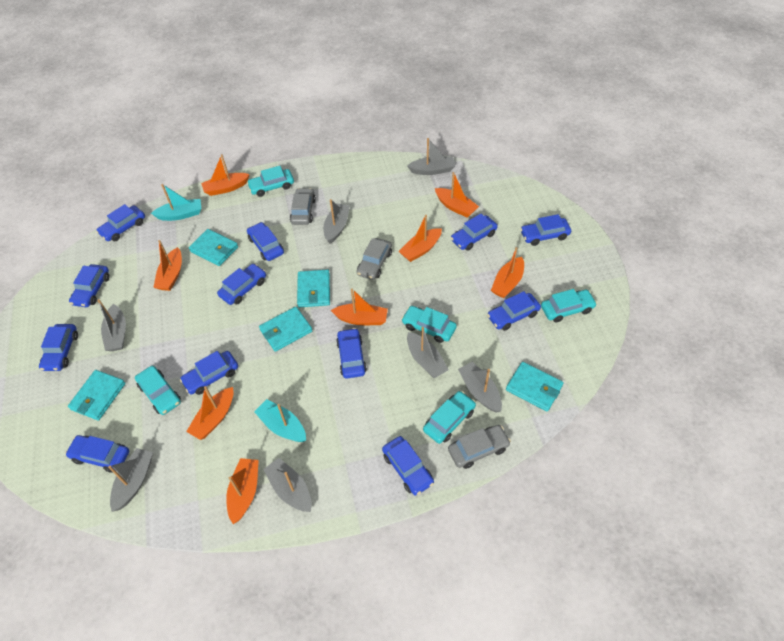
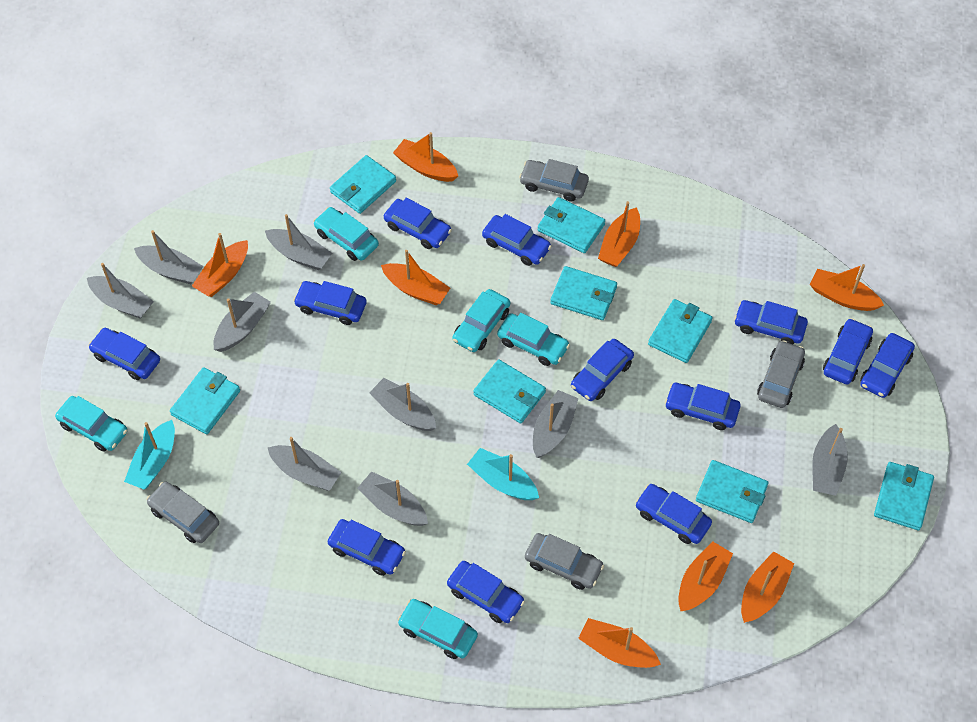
grey boat: [97,299,126,351] [108,448,153,512] [263,458,312,512] [324,199,350,244] [407,138,455,175] [407,327,449,378] [458,362,502,412] = 7 -> [87,263,154,318] [134,230,203,284] [213,292,271,352] [265,214,332,270] [268,437,342,491] [358,471,428,526] [369,378,436,431] [533,390,579,458] [812,424,848,496] = 9
grey car: [290,188,316,225] [357,238,392,280] [448,425,511,469] = 3 -> [147,482,219,543] [519,159,589,202] [525,533,604,590] [757,340,805,408] = 4
turquoise wallet: [68,370,125,421] [189,229,238,266] [259,307,312,352] [297,269,330,307] [506,362,564,412] = 5 -> [170,367,240,434] [330,155,396,214] [473,360,546,424] [538,197,605,253] [550,266,617,320] [648,299,712,363] [696,460,769,523] [874,462,934,530] = 8

